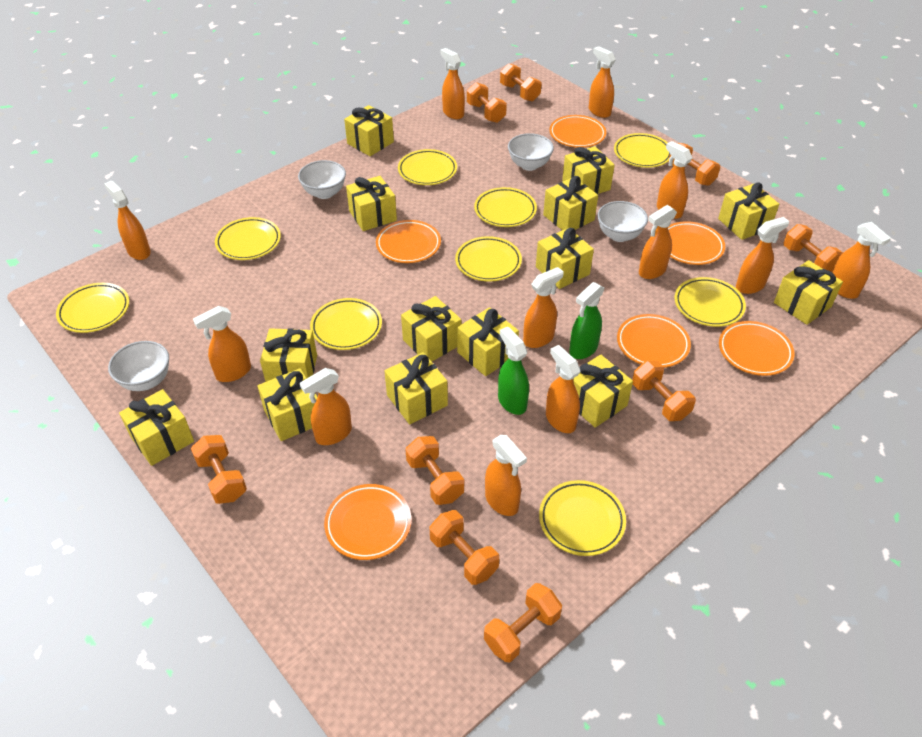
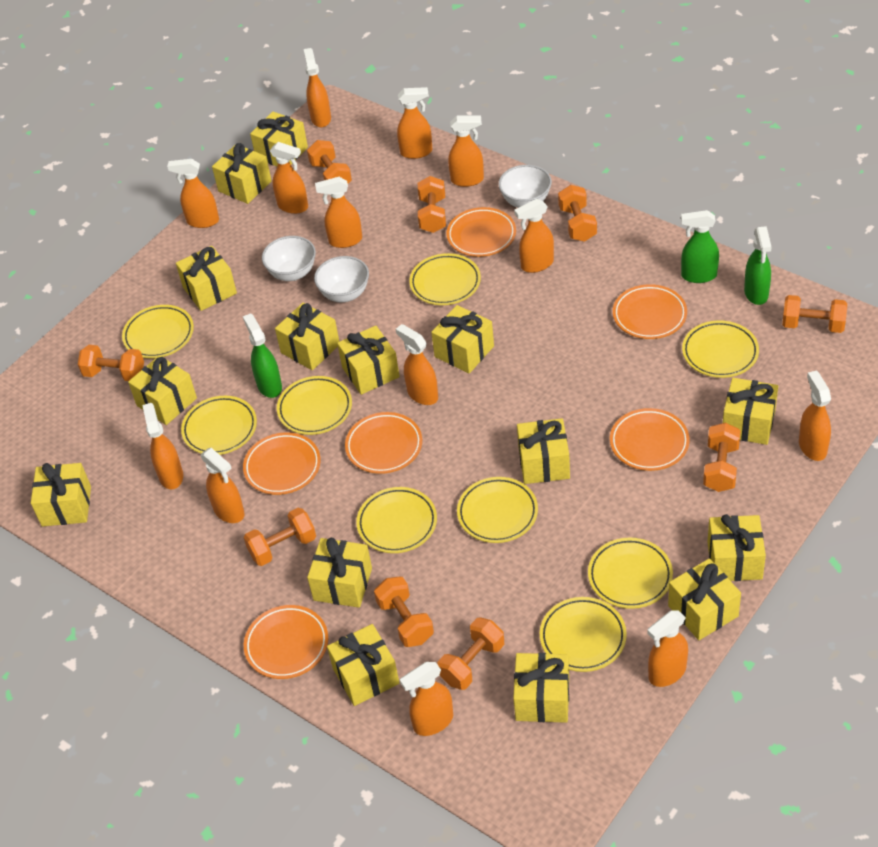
green spray bottle: [498,327,529,415] [569,282,605,359] = 2 -> [243,313,282,398] [681,210,719,283] [744,226,772,305] = 3
orange spray bottle: [104,181,151,260] [193,306,251,382] [300,368,352,445] [440,48,465,119] [485,435,527,516] [523,267,564,348] [546,345,581,433] [589,46,616,118] [639,205,677,279] [657,141,692,219] [736,217,789,294] [832,222,891,299] = 12 -> [142,403,183,489] [167,159,219,228] [201,448,245,523] [270,142,308,214] [304,48,331,127] [315,177,362,248] [395,324,438,405] [397,87,432,159] [400,662,453,736] [448,116,484,187] [514,199,554,273] [647,610,688,687] [799,370,831,461] = 13
white bowl: [108,341,169,391] [298,160,346,199] [508,133,554,171] [597,201,648,242] = 4 -> [262,236,316,281] [314,256,369,302] [499,165,552,208] = 3
yellow gift: [119,389,194,466] [257,368,318,441] [260,328,317,382] [344,105,394,156] [346,176,397,231] [384,352,448,424] [401,296,462,362] [457,307,519,376] [536,228,594,289] [543,176,598,230] [562,146,614,194] [573,355,633,428] [718,183,779,240] [774,260,843,325] = 14 -> [31,463,91,527] [128,355,197,425] [176,246,237,311] [212,143,272,204] [250,112,308,166] [275,303,339,370] [307,538,372,608] [327,624,399,706] [337,326,400,395] [431,305,494,374] [513,653,569,723] [517,418,570,484] [668,558,741,640] [707,514,766,581] [723,378,778,445] = 15

